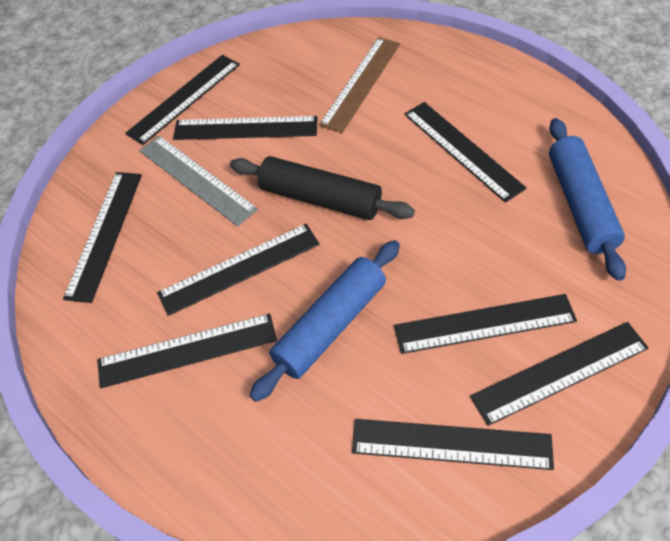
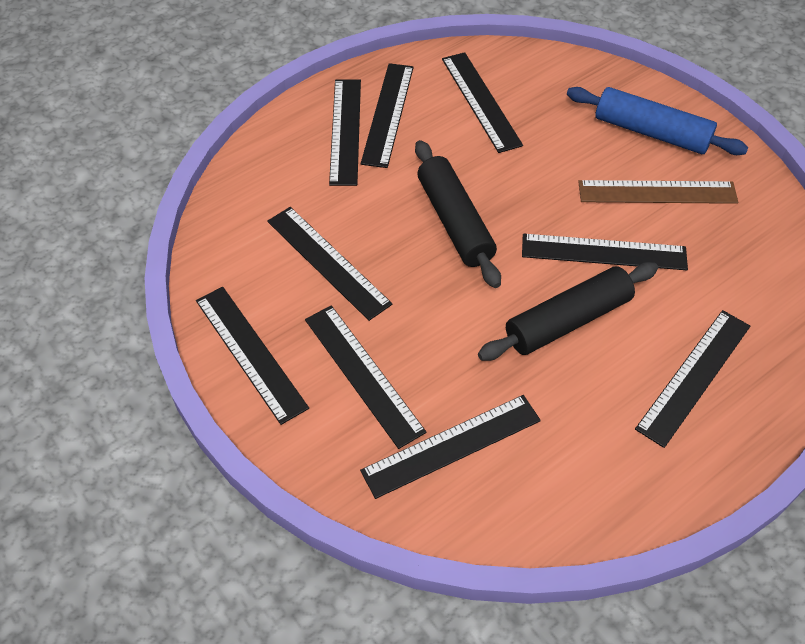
black rolling pin: [230,156,415,220] = 1 -> [415,140,501,288] [478,262,658,361] = 2
blue rolling pin: [250,240,400,402] [549,118,626,281] = 2 -> [567,87,749,155] = 1
grey ruler: [139,136,258,226] = 1 -> none = 0

